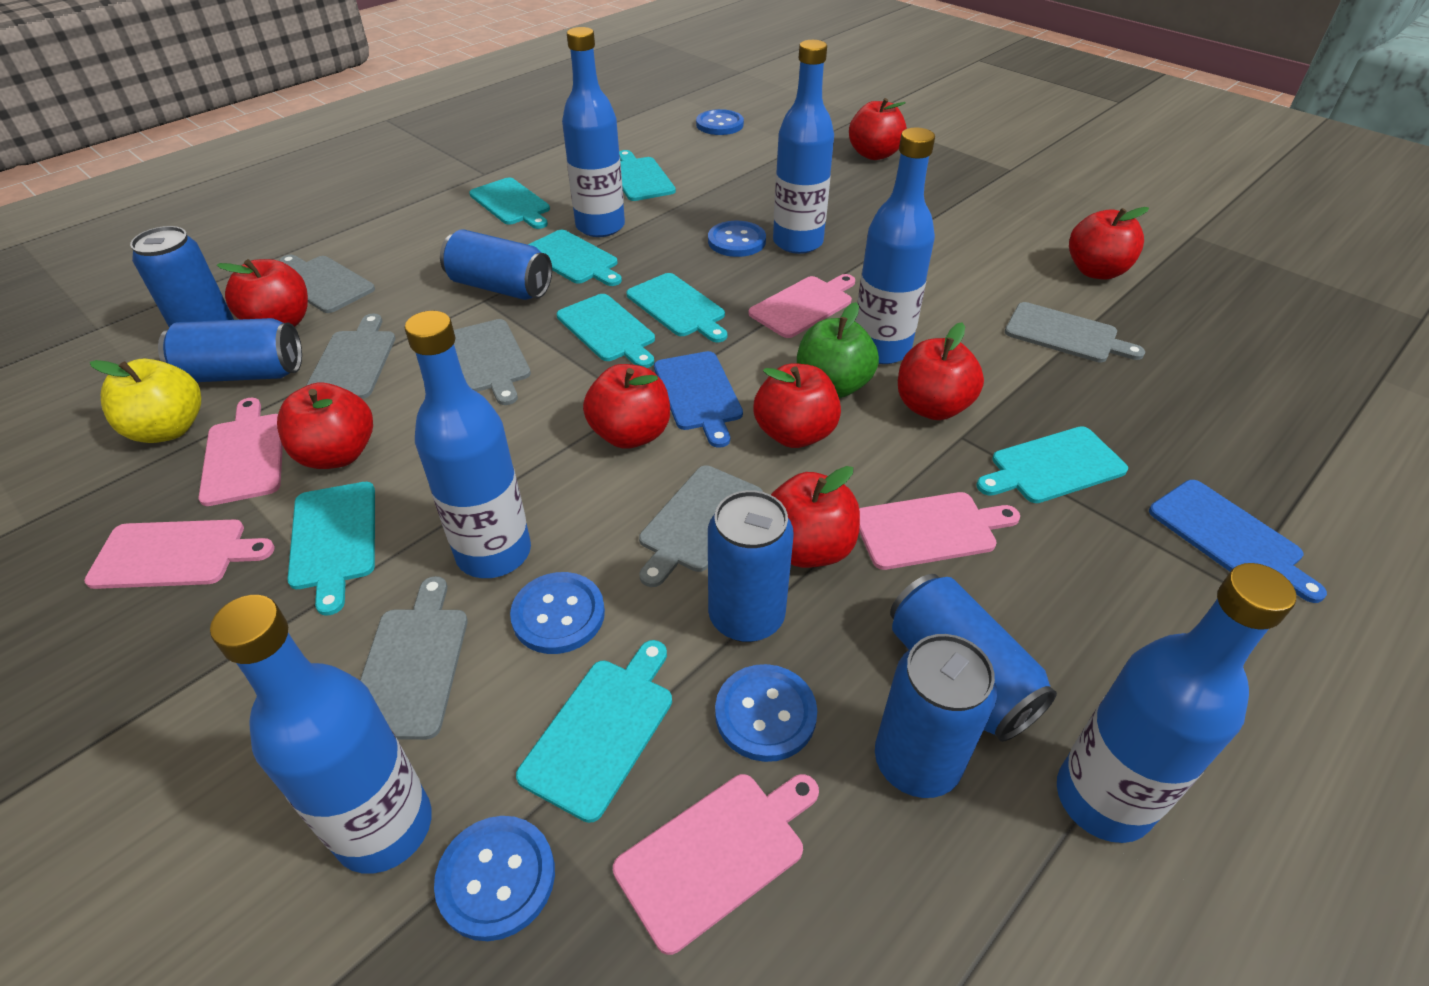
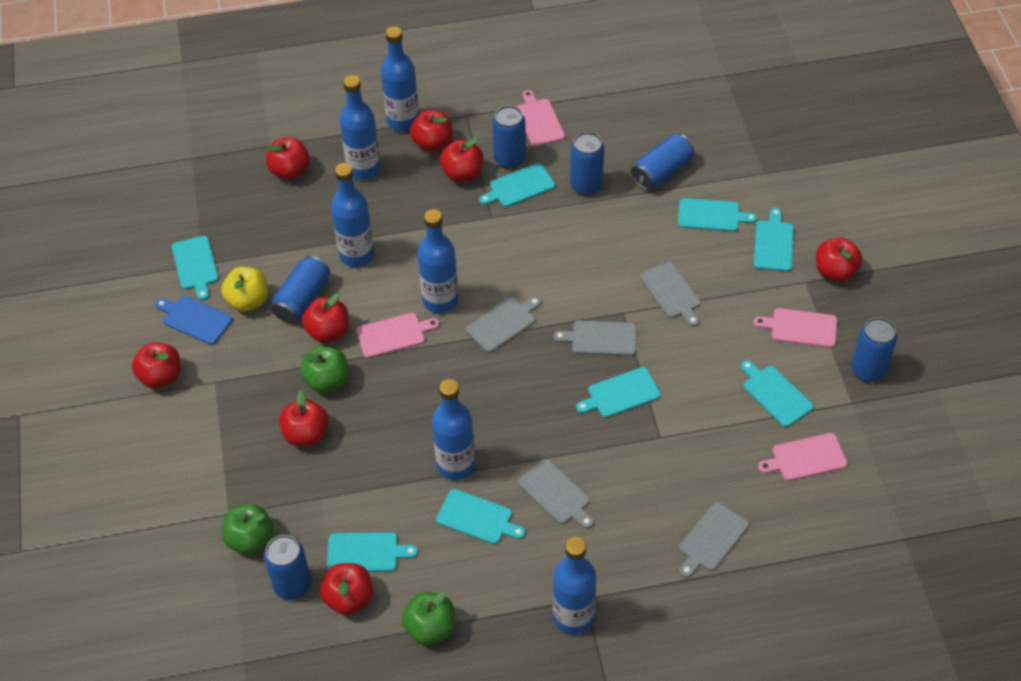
blue button: [434,816,555,941] [510,572,605,654] [696,109,744,135] [708,221,766,257] [715,664,817,762] = 5 -> none = 0
blue cutting board: [654,351,743,448] [1149,480,1327,603] = 2 -> [155,296,233,345] = 1
green apple: [797,302,879,398] = 1 -> [222,504,274,555] [300,346,348,393] [402,591,455,645] = 3
grey cutting board: [279,255,375,313] [306,314,395,399] [360,576,468,740] [454,319,531,405] [639,465,763,587] [1005,302,1145,363] = 6 -> [466,296,541,353] [518,459,594,529] [554,321,636,356] [640,262,701,327] [679,502,749,578] = 5
pink cutting board: [84,519,275,589] [198,398,283,506] [613,774,819,955] [748,274,855,338] [859,492,1020,570] = 5 -> [356,313,439,358] [517,90,565,147] [753,308,837,348] [758,433,847,481] = 4

